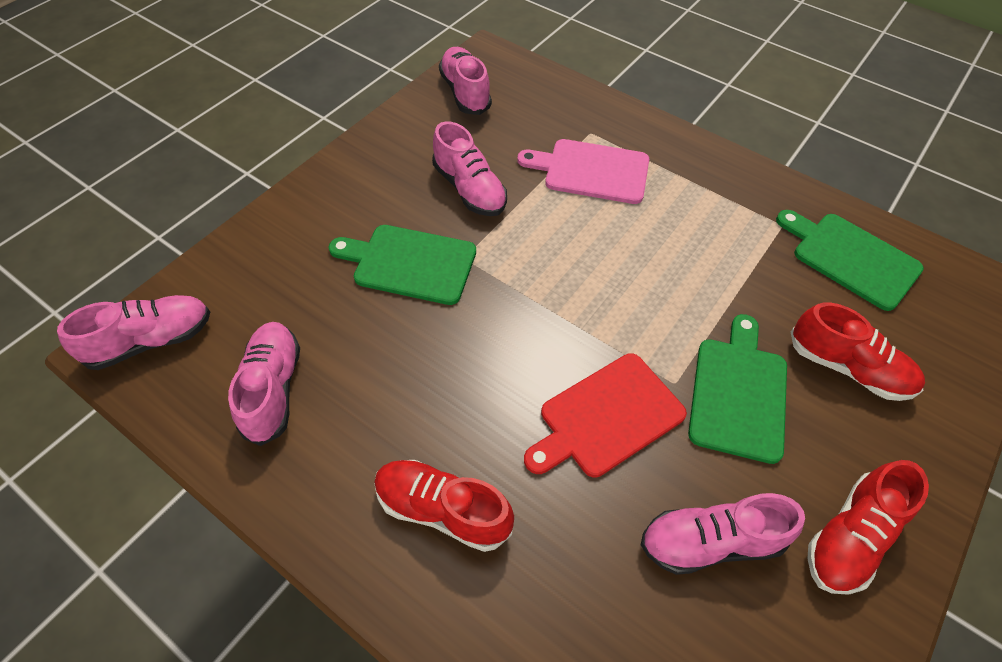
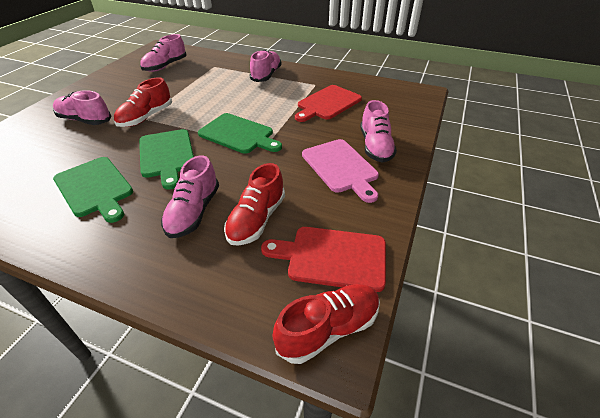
red cutting board: [524,353,687,478] = 1 -> [261,227,386,292] [295,85,362,122] = 2

